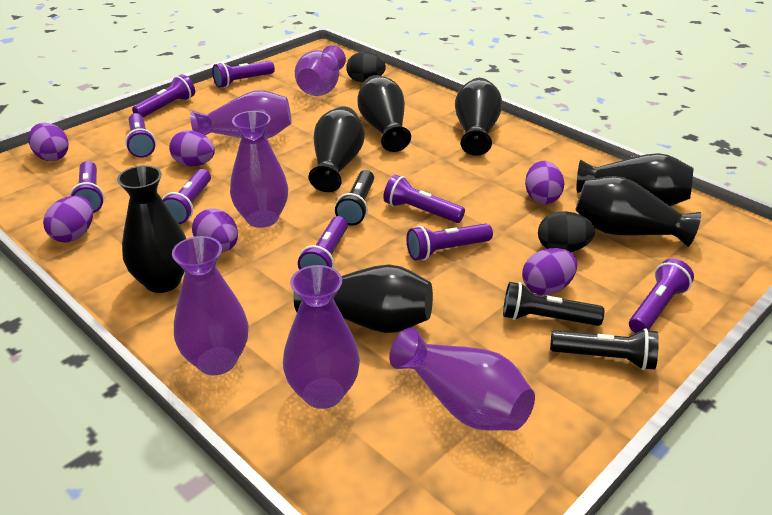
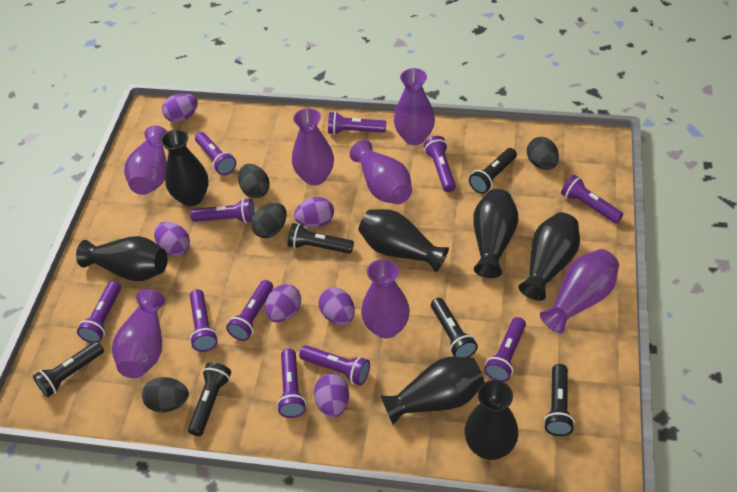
black egg: [346,52,386,82] [538,211,595,252] = 2 -> [142,377,189,412] [238,164,270,198] [251,203,287,238] [527,137,559,170] = 4
black flashlight: [335,170,374,225] [503,282,604,326] [550,329,659,370] = 3 -> [33,341,104,397] [188,362,231,436] [288,223,354,254] [431,298,478,357] [469,148,517,194] [544,364,575,436] = 6
purple flashlight: [69,161,104,213] [125,113,156,158] [132,74,195,118] [162,169,211,224] [212,61,275,88] [298,216,348,270] [383,175,465,223] [407,223,493,260] [629,259,694,333] = 9 -> [77,281,121,343] [190,198,255,223] [190,289,218,352] [195,132,236,175] [226,280,273,341] [277,349,306,418] [299,345,370,385] [328,111,386,135] [424,136,456,192] [484,317,526,382] [561,175,623,224] = 11
purple vase: [172,236,249,375] [190,90,292,139] [230,111,288,228] [283,265,360,409] [295,45,346,96] [389,327,535,431] = 6 -> [112,289,165,378] [124,126,167,195] [292,108,334,186] [350,140,412,204] [361,259,410,339] [394,68,435,145] [540,249,619,334] = 7

